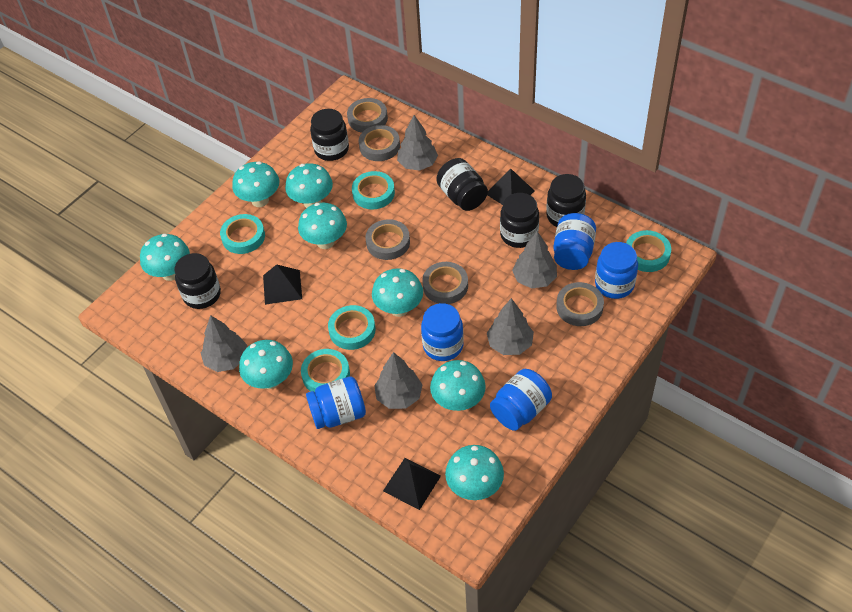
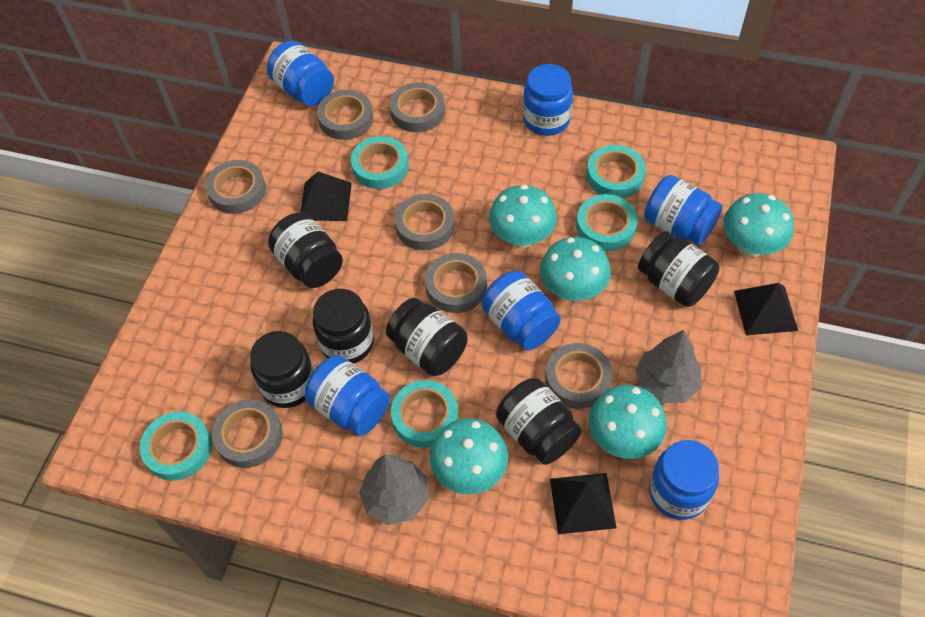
black jar: [174,253,221,309] [310,109,349,161] [436,158,488,211] [500,193,539,248] [546,174,586,227] = 5 -> [250,331,314,408] [268,213,343,288] [313,289,374,364] [386,298,468,376] [496,378,582,465] [638,231,720,307] = 6
blue jar: [306,376,366,429] [421,303,464,361] [490,369,552,431] [553,213,596,270] [595,242,638,299] = 5 -> [267,41,334,106] [305,355,390,436] [481,271,561,350] [523,64,573,136] [644,175,722,245] [649,440,719,520] = 6
grey tape: [347,98,388,133] [359,125,400,161] [365,219,410,260] [422,262,468,304] [556,282,604,326] = 5 -> [205,160,266,214] [212,399,283,468] [317,90,373,140] [390,82,445,132] [395,194,455,250] [425,253,487,313] [545,343,612,409] = 7
grey tree: [201,315,247,372] [374,352,423,409] [397,115,438,171] [487,298,534,355] [512,231,557,289] = 5 -> [359,454,428,525] [635,330,701,403] = 2
turquoise mushroom: [140,234,190,281] [232,161,279,207] [239,340,293,389] [285,163,333,208] [298,203,347,249] [372,268,423,317] [430,360,486,411] [445,445,504,500] = 8 -> [430,418,508,494] [489,185,557,248] [540,237,611,301] [589,385,667,459] [723,193,794,257] = 5

